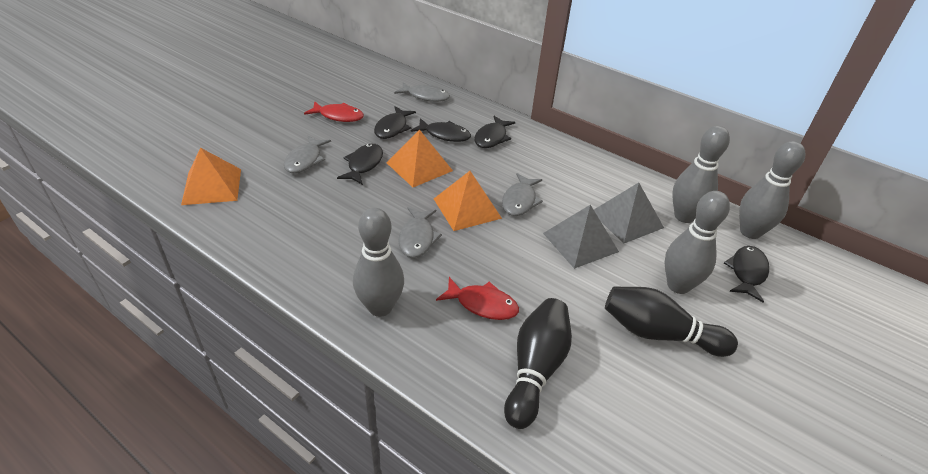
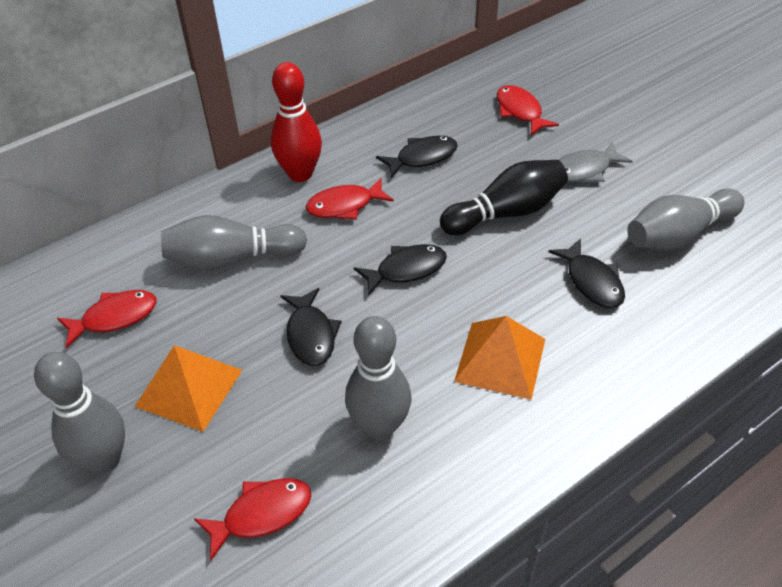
black bowling pin: [504,298,572,429] [605,287,738,357] = 2 -> [440,160,568,235] = 1
black fish: [337,144,383,185] [374,106,416,139] [411,118,471,142] [474,116,515,148] [724,246,769,302] = 5 -> [281,288,341,366] [354,244,447,296] [376,136,458,178] [548,238,625,308] = 4
grey fish: [284,135,331,173] [394,82,450,102] [398,207,442,258] [502,173,543,216] = 4 -> [559,142,632,182] = 1
grey pyramid: [543,205,619,269] [594,183,664,243] = 2 -> none = 0
orange pyramid: [181,148,241,205] [386,129,453,187] [434,171,502,231] = 3 -> [135,345,242,432] [454,316,545,400] = 2
red bowling pin: none = 0 -> [271,62,322,182] = 1
red fish: [304,101,364,122] [436,277,519,320] = 2 -> [57,290,157,348] [194,478,312,560] [306,178,394,220] [497,85,559,136] = 4

